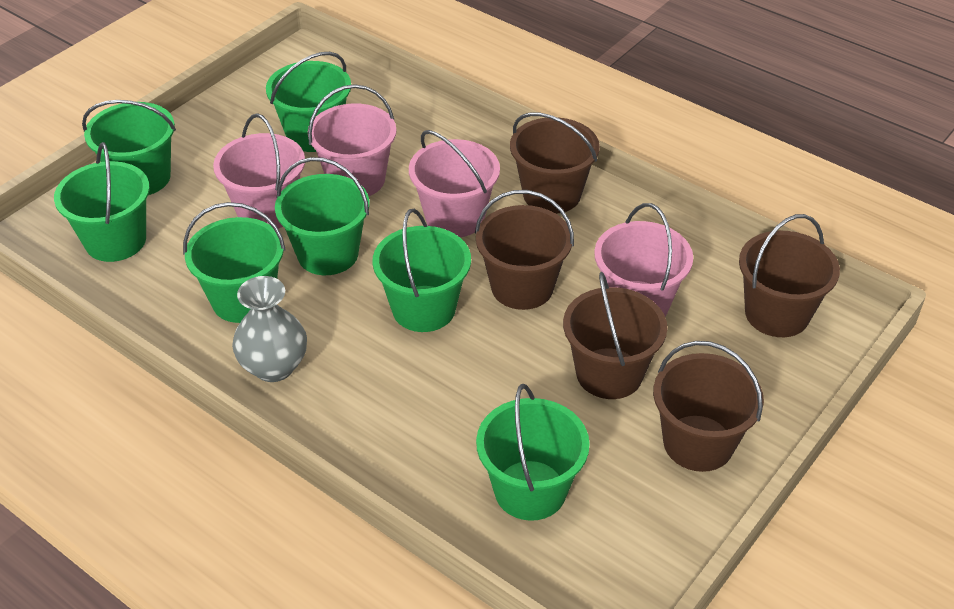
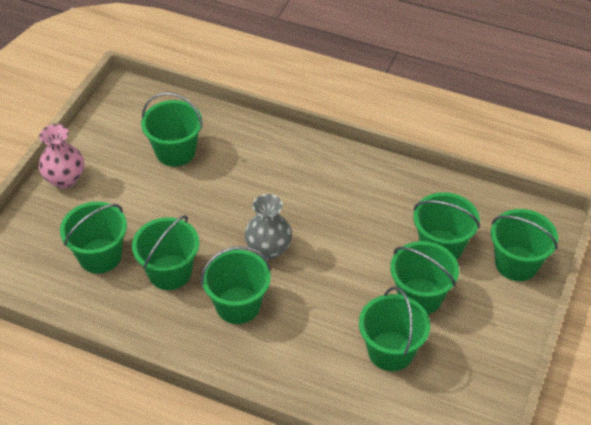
brown bucket: [475,190,574,310] [510,112,600,214] [563,272,667,399] [653,341,764,472] [739,214,840,337] = 5 -> none = 0
green bucket: [54,142,150,262] [82,100,176,195] [183,202,286,323] [266,52,351,152] [275,157,370,275] [372,209,471,332] [476,384,590,521] = 7 -> [60,202,127,274] [132,215,199,290] [141,92,203,167] [201,246,271,324] [359,287,430,371] [390,241,459,314] [414,192,480,260] [491,209,558,281] = 8
pink bucket: [213,114,305,229] [308,84,397,196] [409,130,500,237] [594,203,693,316] = 4 -> none = 0
pink vase: none = 0 -> [39,124,84,188] = 1

